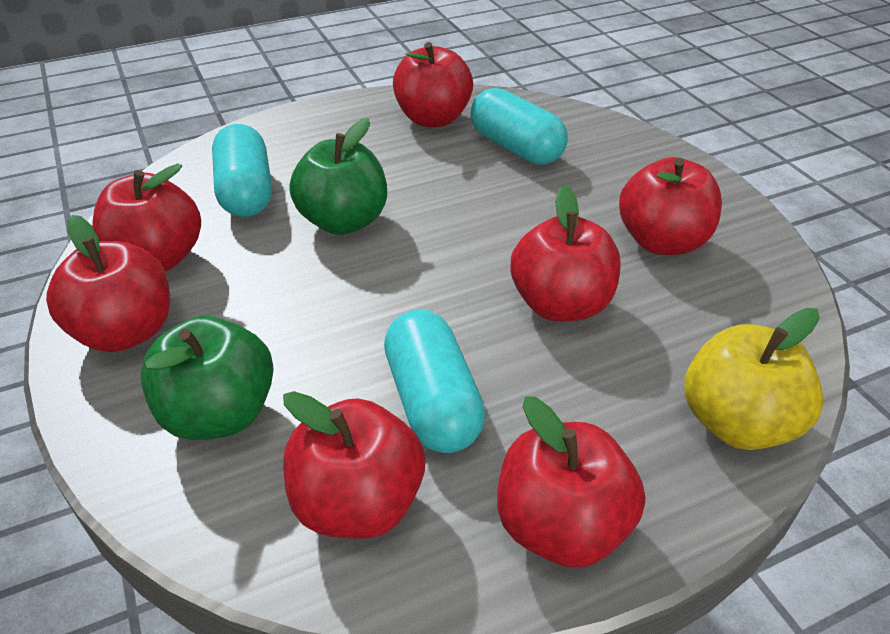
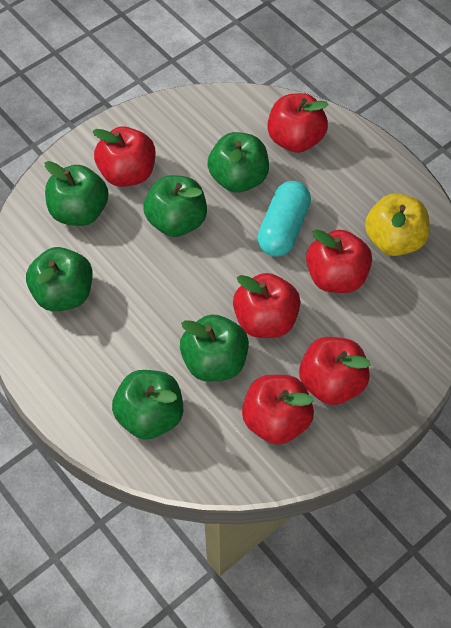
green apple: [141,316,274,440] [289,118,387,235] = 2 -> [26,247,93,311] [44,161,108,226] [112,370,183,440] [144,175,207,237] [180,314,249,382] [207,132,269,193] = 6
red apple: [46,215,170,352] [92,163,201,272] [283,391,425,539] [393,42,473,127] [497,396,645,568] [511,185,621,321] [619,157,722,255] = 7 -> [92,126,155,187] [233,273,301,338] [242,375,314,444] [267,93,328,153] [299,337,371,405] [306,229,372,293] = 6
turquoise capsule: [212,124,272,217] [384,309,485,453] [470,88,568,165] = 3 -> [258,181,311,257] = 1

